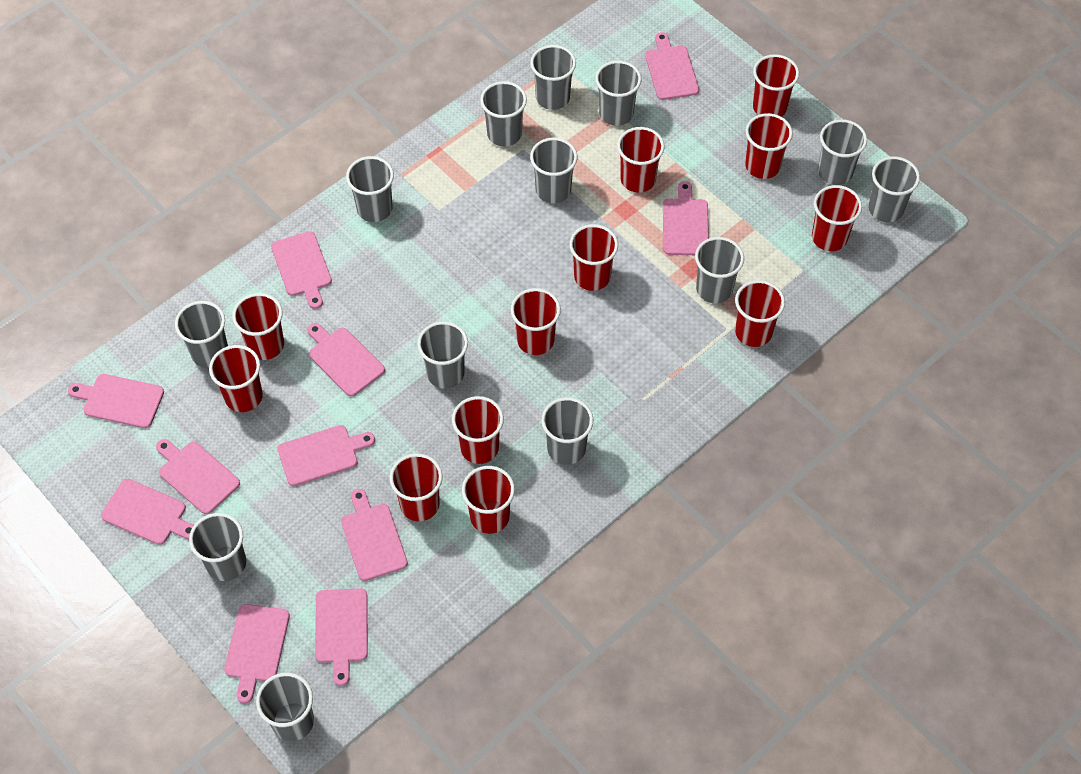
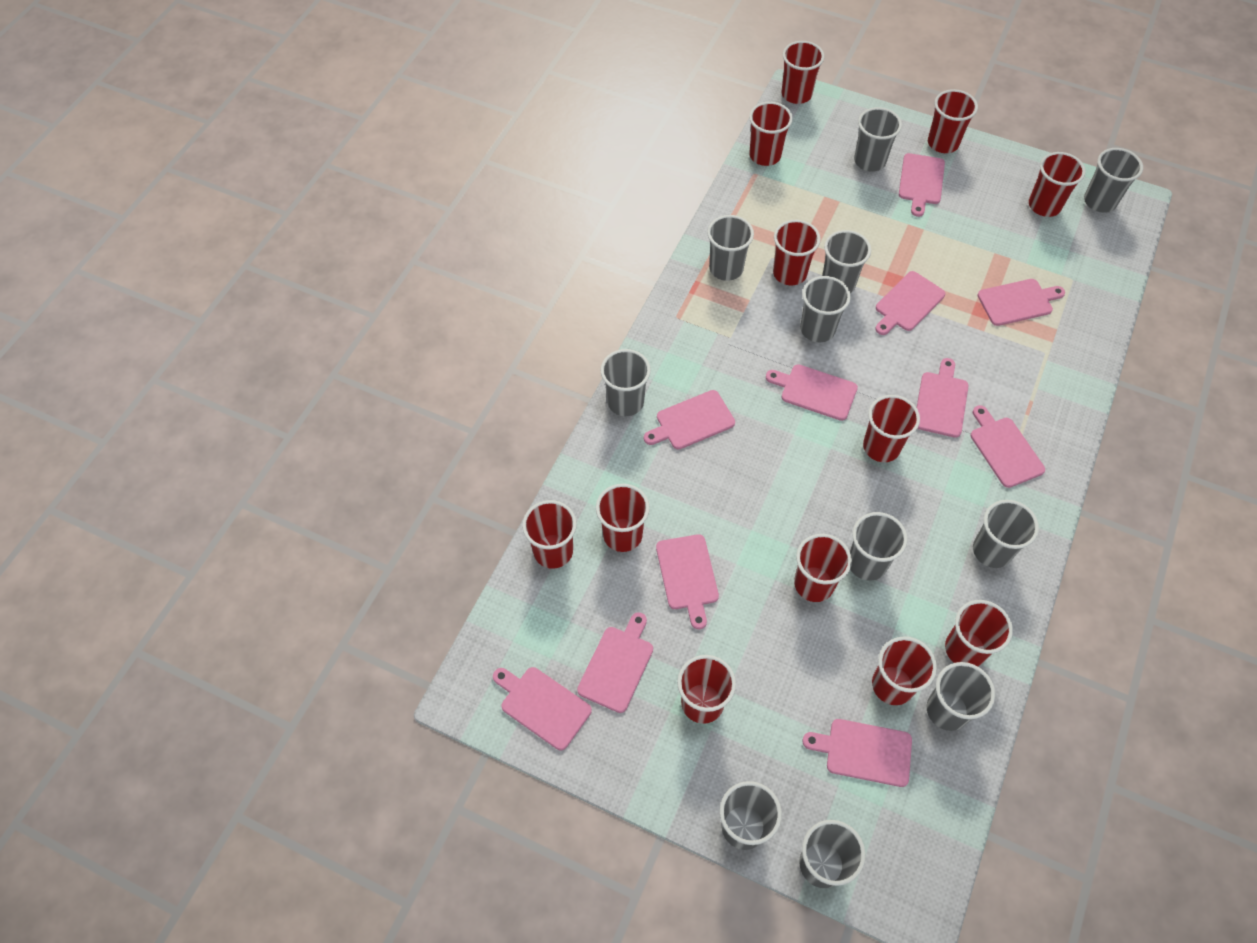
grey cup: [175,301,228,368] [189,513,246,581] [256,673,314,741] [346,156,394,222] [417,321,468,389] [480,81,527,147] [530,45,576,110] [530,138,578,203] [541,397,593,465] [595,61,642,126] [695,237,744,303] [818,119,867,185] [868,156,920,222] = 13 -> [601,349,651,416] [707,215,754,281] [720,781,782,850] [799,820,865,888] [800,276,851,342] [822,230,871,293] [850,512,907,581] [854,107,902,172] [927,662,995,731] [973,500,1039,568] [1084,148,1143,213] = 11

